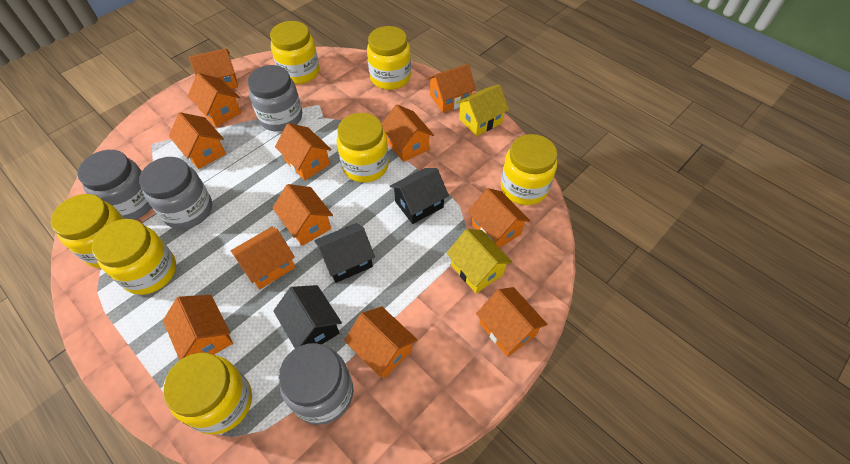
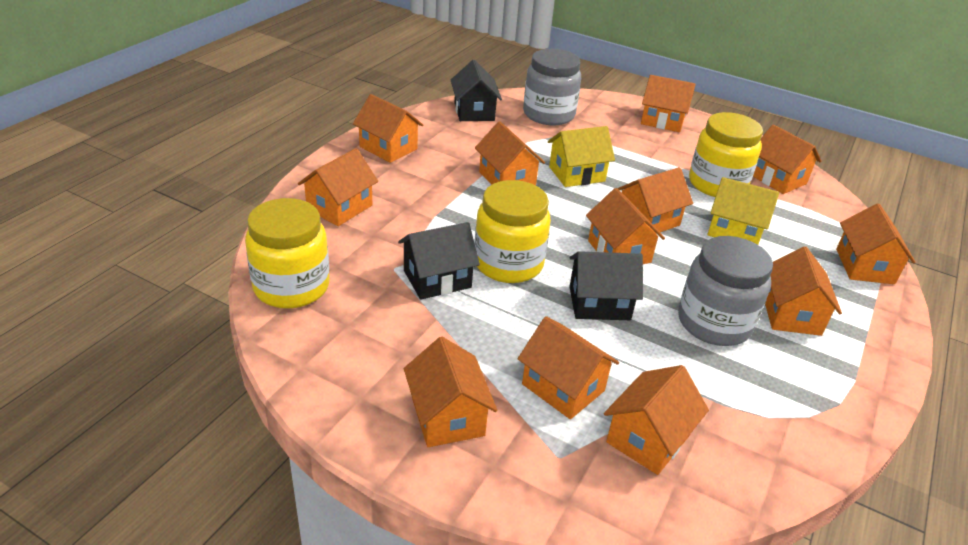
grey jar: [77,150,152,220] [139,157,212,229] [248,65,302,132] [279,343,353,425] = 4 -> [523,49,581,125] [678,236,773,346] = 2
yellow jar: [51,194,125,268] [92,219,176,295] [163,353,252,435] [270,21,319,84] [337,113,389,183] [367,26,411,90] [501,134,557,205] = 7 -> [245,198,330,309] [475,180,551,283] [689,112,763,197] = 3

